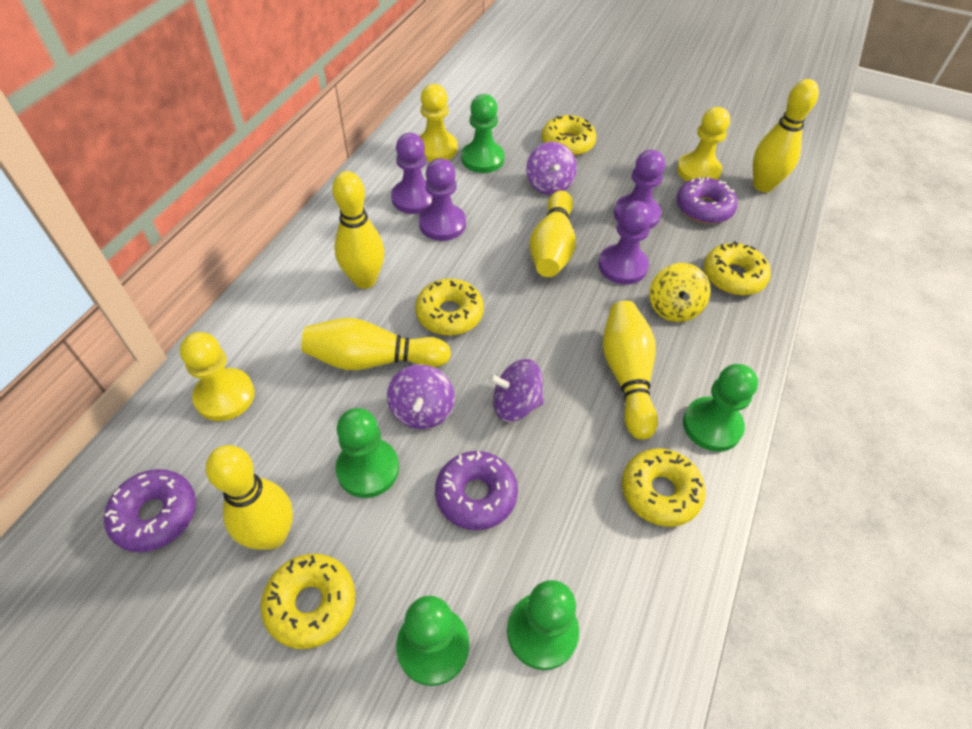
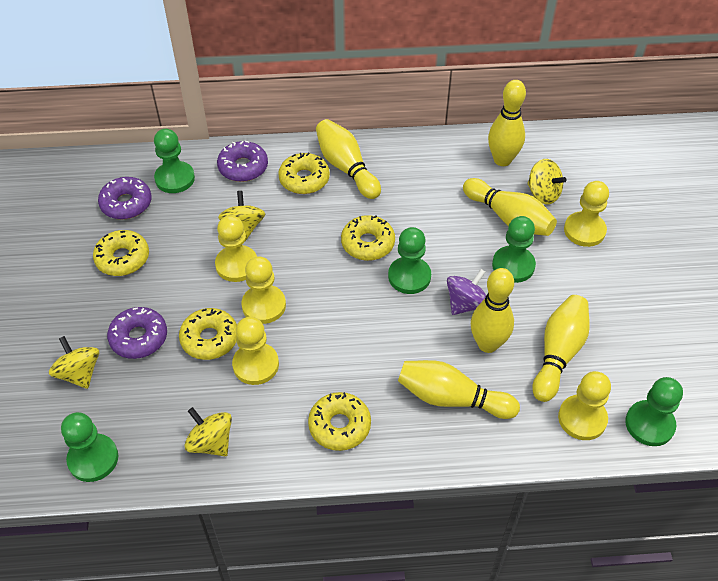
purple pawn: [391,133,432,214] [419,158,466,241] [598,201,652,285] [614,150,665,229] = 4 -> none = 0
purple spinning top: [387,364,455,429] [488,359,544,422] [526,142,577,195] = 3 -> [447,269,486,315] = 1
yellow pawn: [180,332,255,421] [419,84,457,162] [677,107,730,182] = 3 -> [215,215,257,282] [232,317,279,385] [241,256,286,324] [558,371,611,440] [564,181,609,247] = 5
yellow spinning top: [650,263,711,322] = 1 -> [49,336,99,389] [184,407,232,456] [218,191,266,241] [527,159,567,205] = 4

